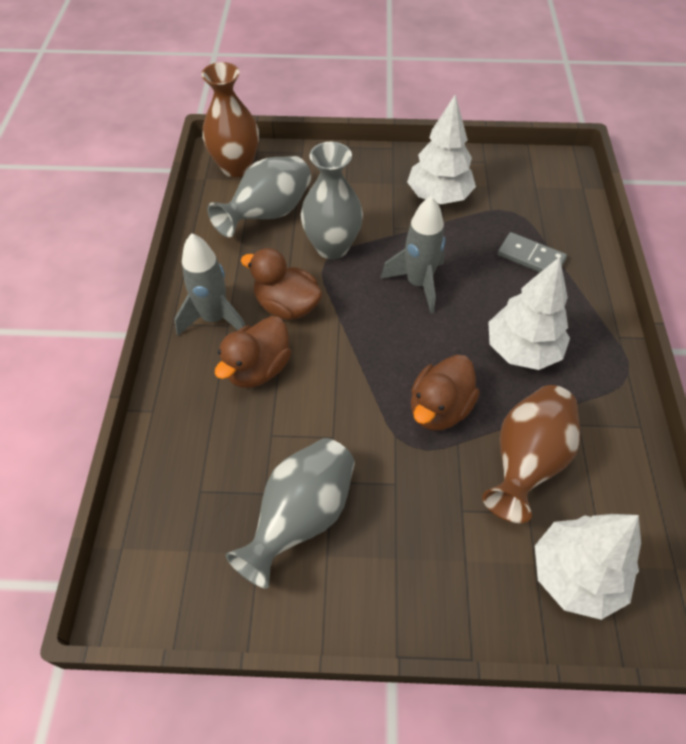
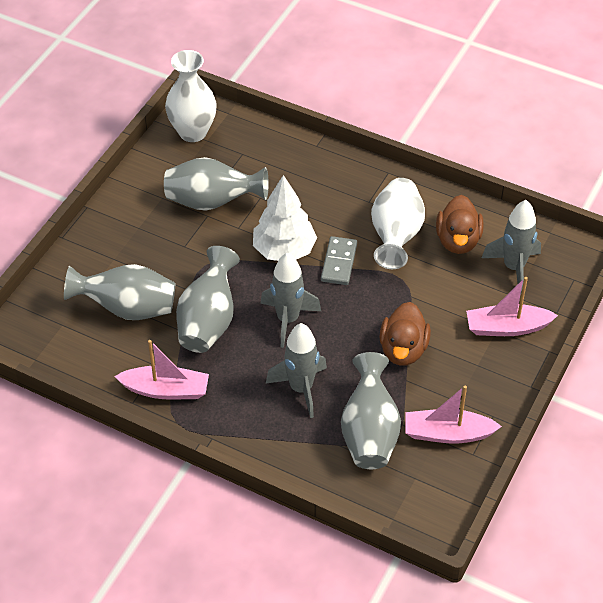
brown duck: [215,316,291,388] [241,248,323,320] [411,355,480,431] = 3 -> [379,302,431,366] [436,195,484,254] = 2
brown vase: [201,62,259,177] [482,385,580,523] = 2 -> none = 0
grey rocket: [174,233,245,336] [380,196,446,313] = 2 -> [260,253,321,348] [266,323,327,418] [482,200,541,293] = 3
grey vase: [208,156,311,237] [226,438,355,589] [301,142,363,259] = 3 -> [64,264,175,320] [164,157,269,211] [176,246,240,353] [341,352,401,469] = 4
pink boat: none = 0 -> [114,340,209,399] [405,385,502,444] [466,277,558,336] = 3
white tree: [407,95,476,204] [488,257,570,370] [535,514,641,620] = 3 -> [253,175,317,261] = 1
white vase: none = 0 -> [165,50,217,142] [371,178,425,269] = 2

